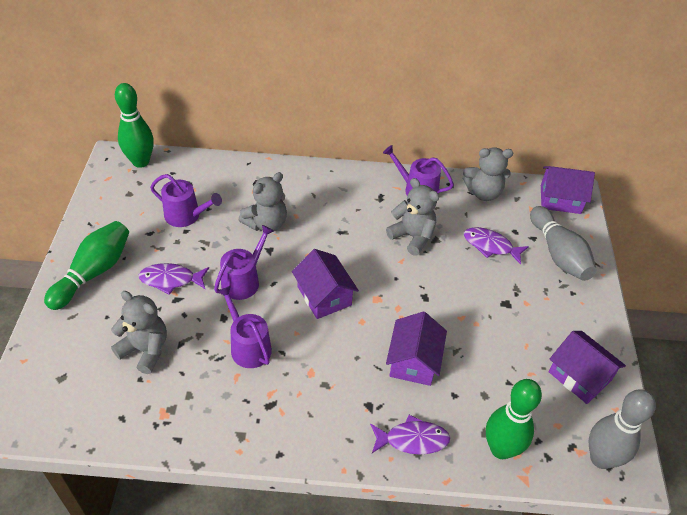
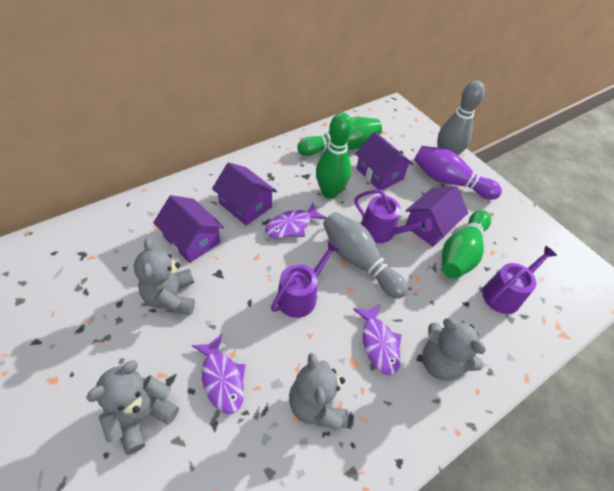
purple bowling pin: none = 0 -> [414,146,502,200] = 1
purple watering can: [150,174,222,227] [214,225,274,300] [217,286,272,368] [383,145,454,196] = 4 -> [271,241,340,318] [354,190,432,243] [482,246,557,314] = 3

